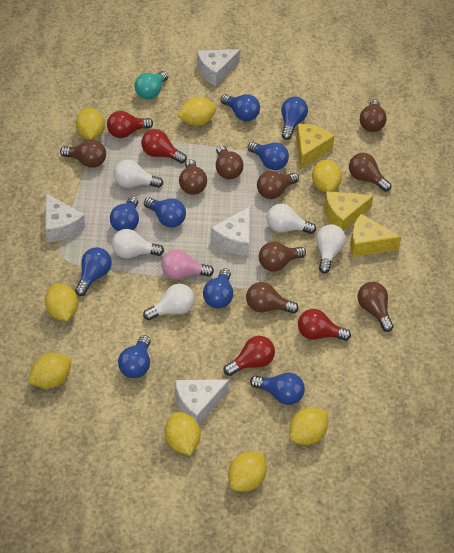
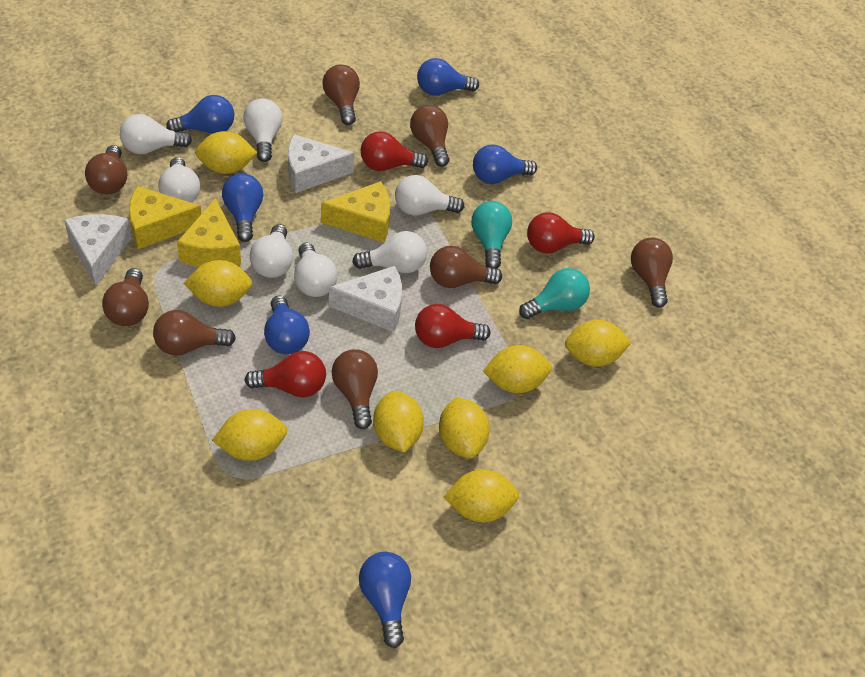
blue light bulb: [75,247,112,296] [110,196,139,231] [118,335,151,378] [144,197,186,227] [203,269,233,308] [221,94,260,121] [248,142,289,170] [250,373,305,405] [281,97,308,140] = 9 -> [166,95,235,134] [222,173,263,242] [264,296,310,354] [359,552,411,648] [417,58,479,96] [473,145,537,184] = 6
brown light bulb: [60,140,106,168] [179,159,207,195] [216,145,244,179] [246,282,299,314] [257,171,299,199] [259,242,306,271] [349,153,391,192] [357,282,394,332] [360,100,387,132] = 9 -> [85,145,127,195] [102,268,149,326] [153,310,236,356] [322,65,360,125] [332,349,378,429] [410,105,449,167] [430,246,502,288] [631,238,673,308] = 8
pink light bulb: [161,249,214,279] = 1 -> none = 0
turquoise light bulb: [135,71,168,99] = 1 -> [472,201,512,269] [519,268,590,319] = 2
white cheese: [45,193,85,242] [175,379,229,425] [197,49,240,86] [211,207,250,256] = 4 -> [64,214,131,287] [288,134,354,193] [329,266,402,332] = 3
white light bulb: [112,229,164,259] [114,160,163,188] [143,283,195,320] [267,203,316,234] [316,224,346,273] = 5 -> [120,114,192,154] [158,157,200,203] [244,98,283,162] [250,224,293,278] [294,243,338,297] [352,231,427,273] [395,175,464,215] = 7

